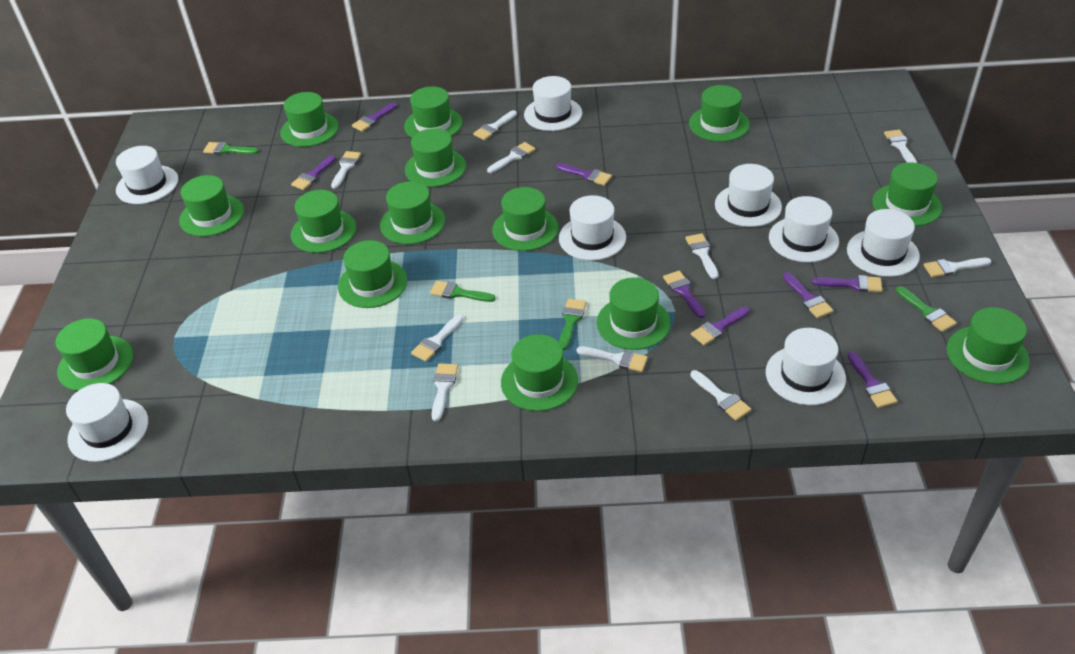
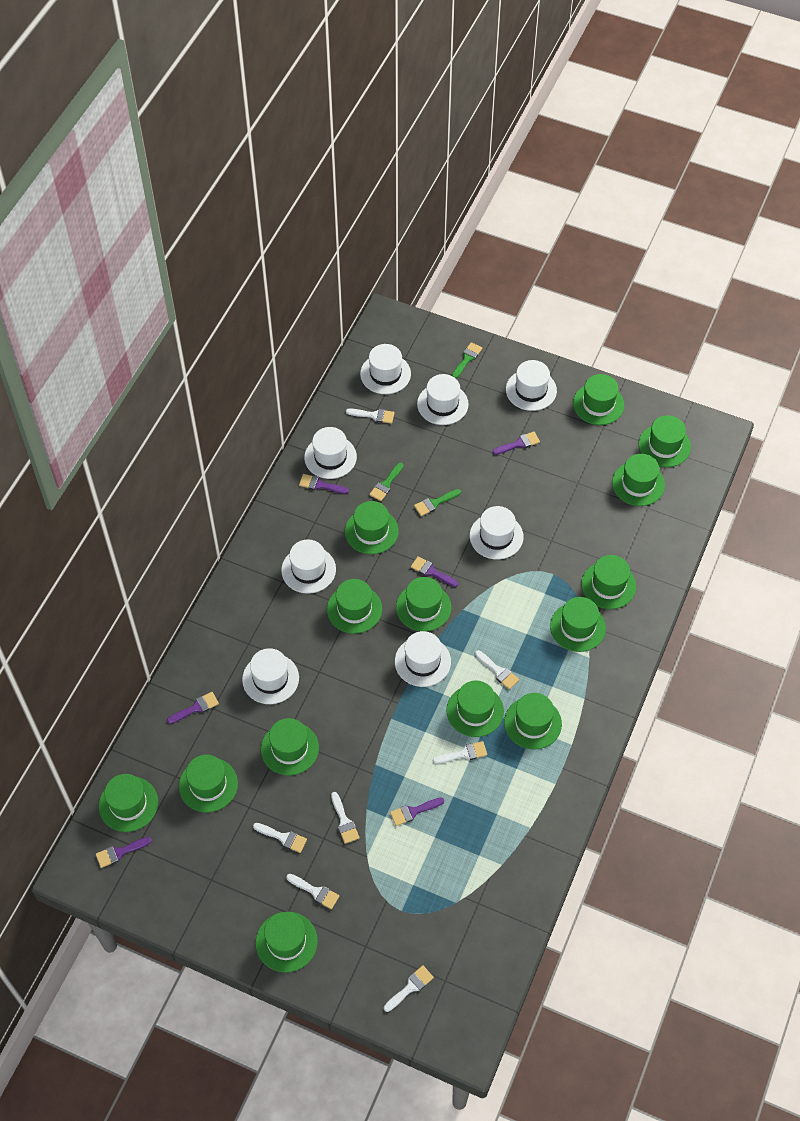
green brush: [203,142,259,155] [430,281,496,302] [559,299,587,350] [896,286,957,332] = 4 -> [369,463,403,501] [414,489,461,516] [452,342,482,378] = 3
purple brush: [291,155,336,190] [352,103,397,132] [556,163,612,186] [663,271,706,318] [691,307,750,345] [783,272,833,318] [812,275,882,292] [848,352,897,408] = 8 -> [96,837,152,868] [167,692,219,724] [299,474,348,494] [390,797,444,826] [411,556,458,587] [493,432,540,455] = 6
white brush: [331,151,361,189] [411,314,464,362] [432,363,458,421] [473,110,517,140] [487,142,536,173] [577,346,648,372] [685,233,719,279] [690,370,751,421] [884,130,917,163] [924,258,991,277] = 10 -> [253,823,307,853] [286,874,339,909] [331,792,359,844] [346,409,394,424] [384,965,434,1012] [433,741,487,764] [475,650,519,690] = 7

